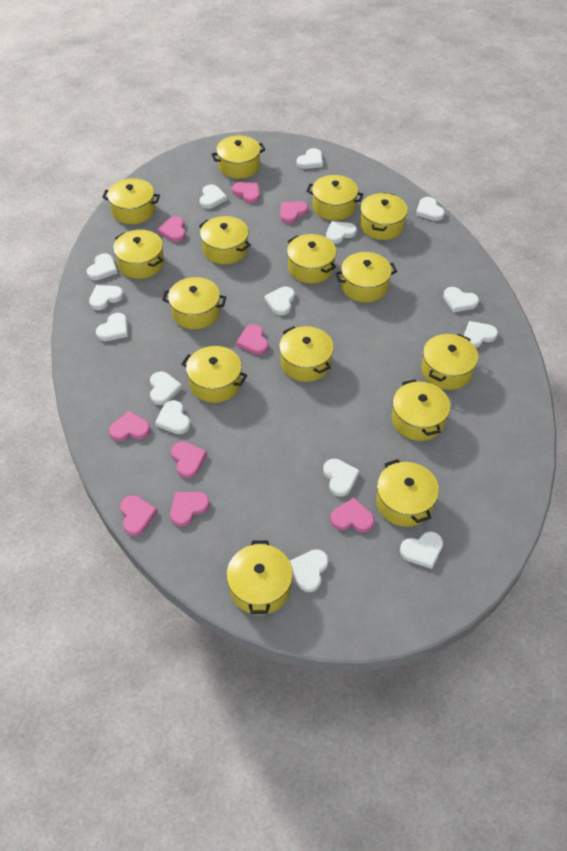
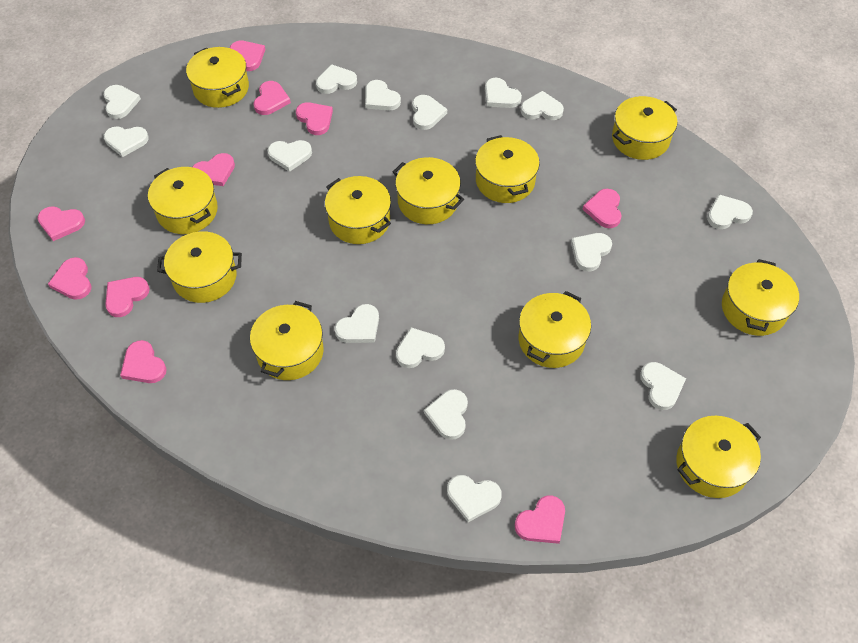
pink heart: [109,411,150,441] [120,495,158,536] [157,216,186,242] [170,492,210,526] [171,442,207,478] [232,182,260,203] [236,324,269,355] [280,201,308,224] [330,498,374,532] = 9 -> [38,206,85,241] [48,257,91,300] [105,277,150,317] [120,340,167,383] [193,153,235,186] [230,41,265,71] [254,81,291,115] [296,102,333,135] [515,495,565,544] [582,189,622,228] = 10
yellow pot: [102,178,160,224] [113,230,164,279] [162,277,226,329] [182,346,247,403] [199,216,251,264] [211,136,266,179] [226,540,293,615] [279,326,334,382] [287,234,337,283] [306,175,363,220] [335,252,397,302] [360,193,408,240] [376,459,439,527] [392,379,450,441] [421,334,478,390] = 15 -> [148,167,218,234] [157,231,242,303] [186,47,249,108] [250,301,324,380] [325,176,391,244] [393,157,464,224] [475,135,540,203] [519,291,591,368] [612,96,677,160] [676,416,761,498] [722,259,799,336] = 11

